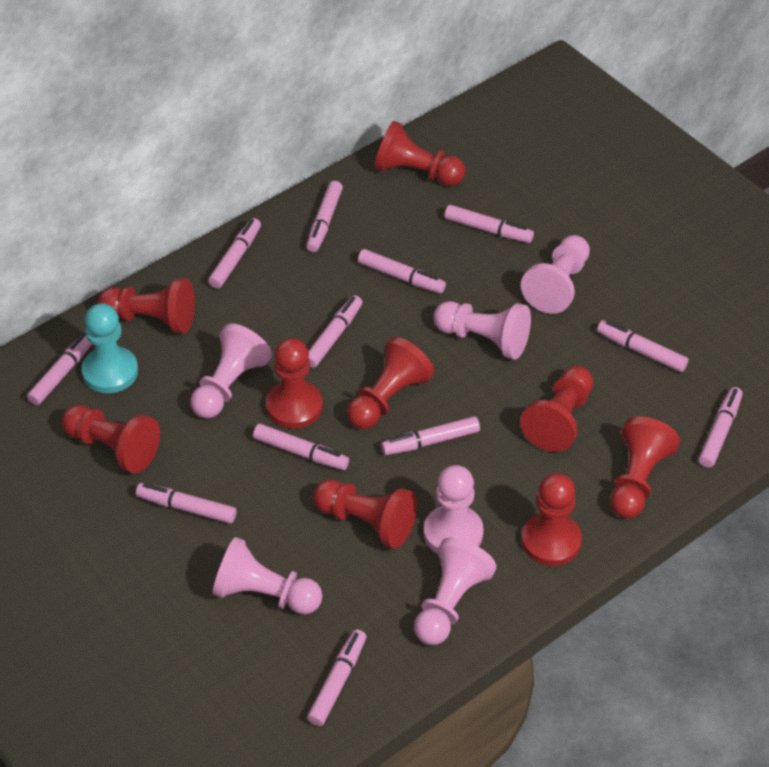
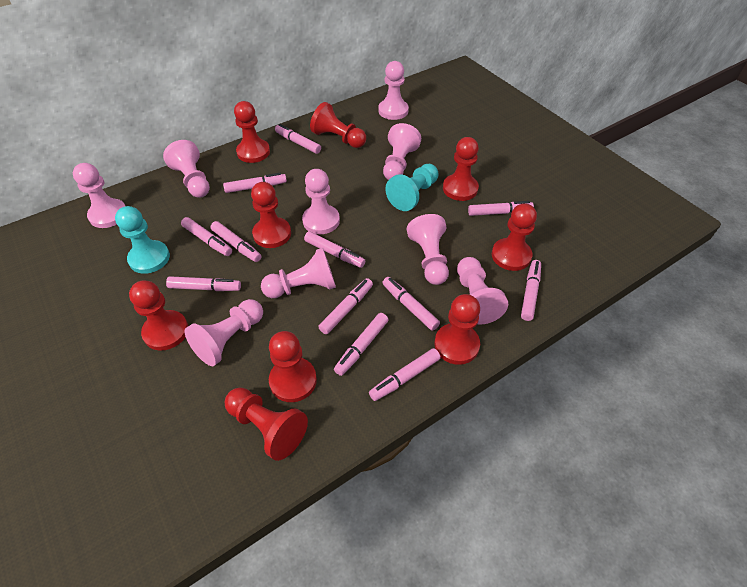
pink pawn: [190,323,272,418] [213,537,322,614] [414,538,497,645] [424,465,484,553] [433,301,531,359] [521,235,590,314] = 6 -> [73,163,125,228] [163,140,210,198] [184,299,263,366] [261,248,336,298] [302,169,340,234] [378,61,409,120] [383,123,421,180] [407,214,449,285] [457,257,508,325] = 9
turquoise pawn: [81,303,138,393] = 1 -> [115,206,170,274] [385,164,439,211] = 2

